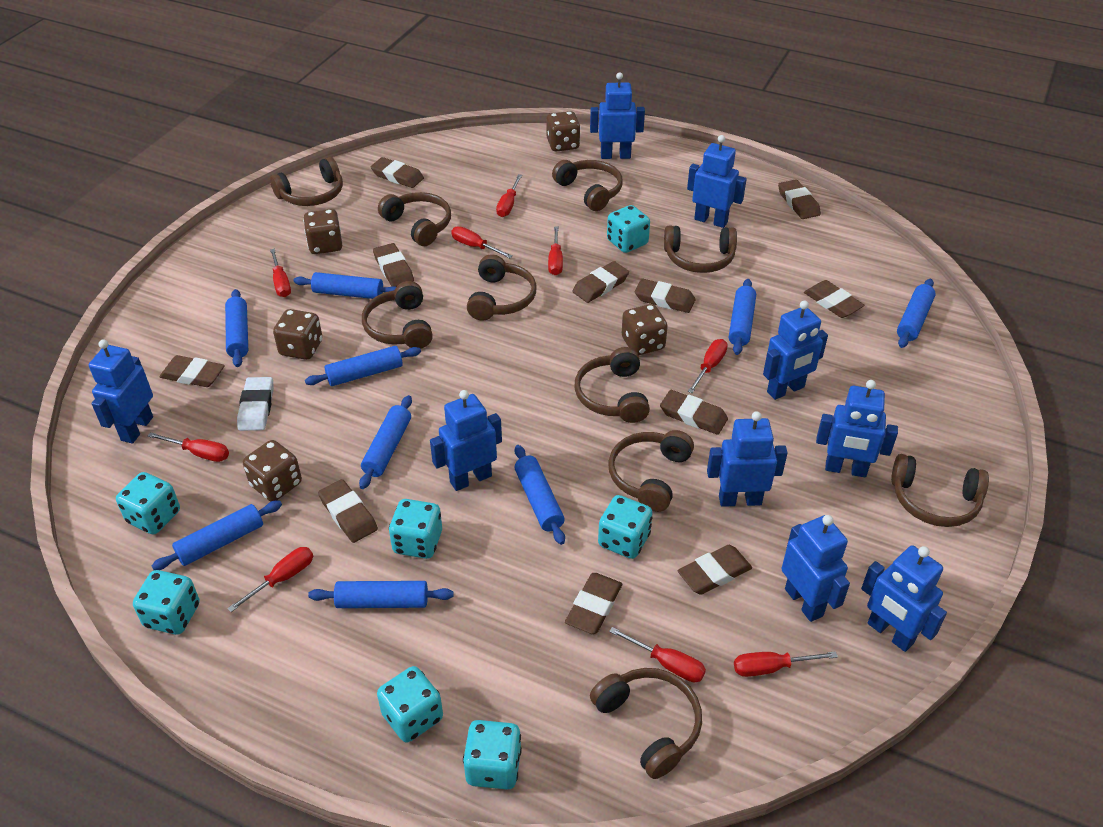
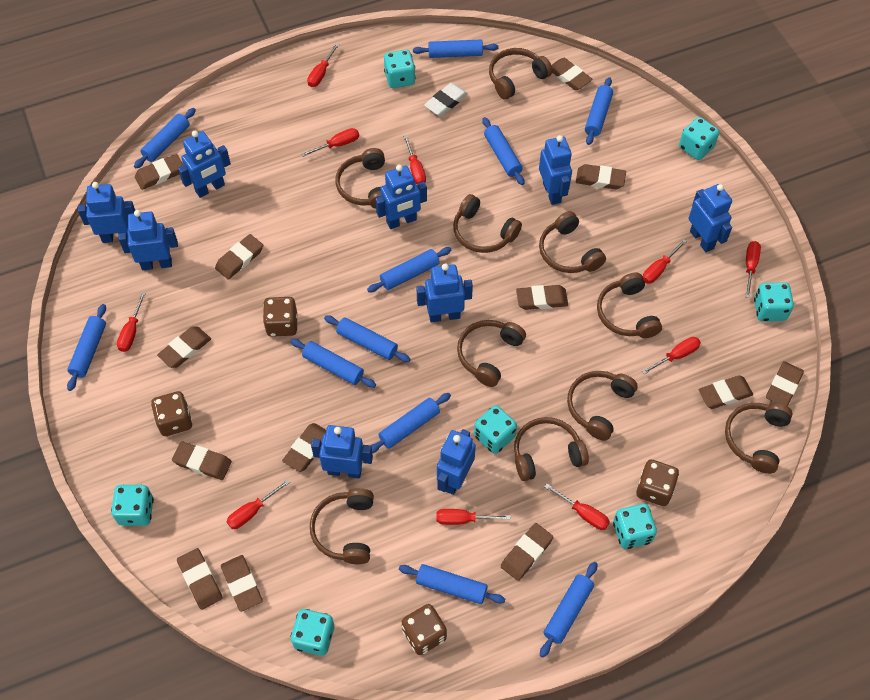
blue rolling pin: [152,501,282,570] [225,289,248,367] [293,272,396,299] [305,346,421,386] [308,581,454,608] [359,395,412,489] [514,445,565,545] [729,279,756,355] [897,279,936,348] = 9 -> [67,304,106,391] [134,108,196,168] [290,339,376,388] [324,315,411,362] [367,247,451,292] [371,393,451,453] [399,564,505,604] [413,40,498,58] [482,117,524,185] [540,562,597,657] [585,77,613,145] = 11
brown dice: [243,440,302,501] [273,309,322,360] [303,209,342,254] [546,111,581,151] [622,304,668,355] = 5 -> [151,391,192,436] [263,297,297,337] [402,604,447,655] [636,459,679,506] = 4
brown eraser: [160,355,225,387] [318,479,378,543] [371,157,424,188] [373,243,414,287] [565,573,622,634] [572,261,629,303] [635,278,696,313] [660,390,728,435] [678,545,752,595] [778,179,821,219] [804,280,865,318] = 11 -> [135,154,183,190] [157,326,211,368] [172,441,232,480] [177,548,222,610] [215,234,263,280] [221,555,263,612] [282,423,326,472] [501,523,553,581] [516,285,568,310] [551,58,593,90] [576,164,626,189] [699,375,753,409] [766,361,804,406] = 13
red screwdriver: [148,432,229,462] [228,547,313,612] [270,249,291,297] [451,226,513,258] [496,174,522,217] [548,227,563,275] [609,627,706,682] [688,339,728,393] [734,651,838,677] = 9 -> [117,292,146,352] [227,479,290,529] [301,128,359,157] [307,43,339,87] [403,135,426,184] [436,509,511,525] [544,484,610,530] [642,337,701,374] [643,239,687,284] [745,241,761,298] = 10

